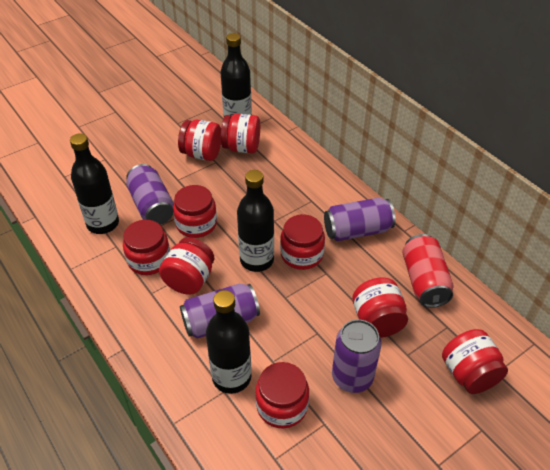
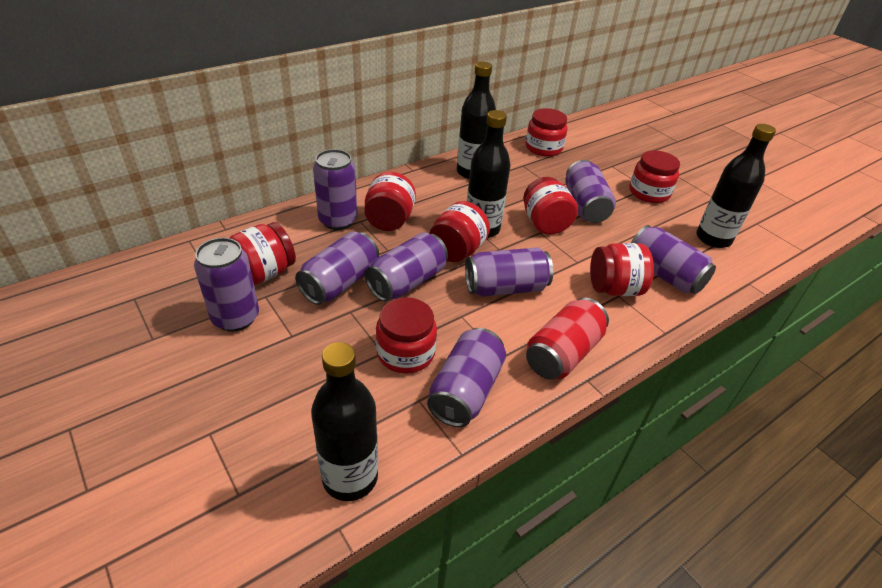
purple can: [126,164,174,225] [180,284,260,339] [324,198,396,241] [332,319,381,393] = 4 -> [194,238,259,332] [295,232,379,305] [313,149,358,230] [365,232,448,302] [427,328,506,427] [465,247,553,297] [565,160,616,223] [631,225,716,294] = 8
red jar: [123,220,170,275] [159,237,214,295] [173,185,217,238] [178,120,221,161] [221,114,260,153] [255,362,309,429] [280,214,325,270] [352,277,408,338] [442,329,508,394] = 9 -> [229,222,296,285] [364,172,416,231] [376,297,437,374] [429,201,490,262] [523,177,578,235] [525,108,568,157] [590,243,654,296] [630,150,680,203] = 8

